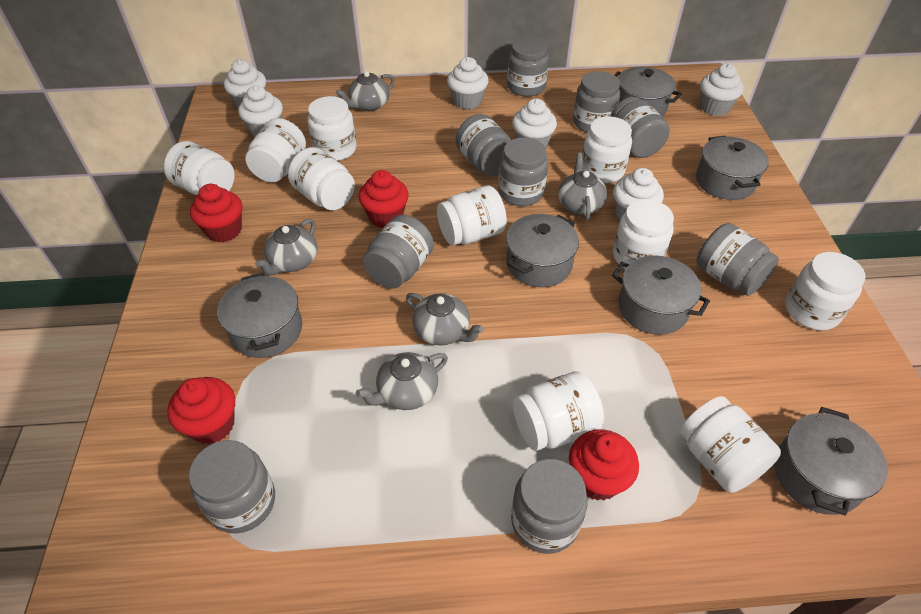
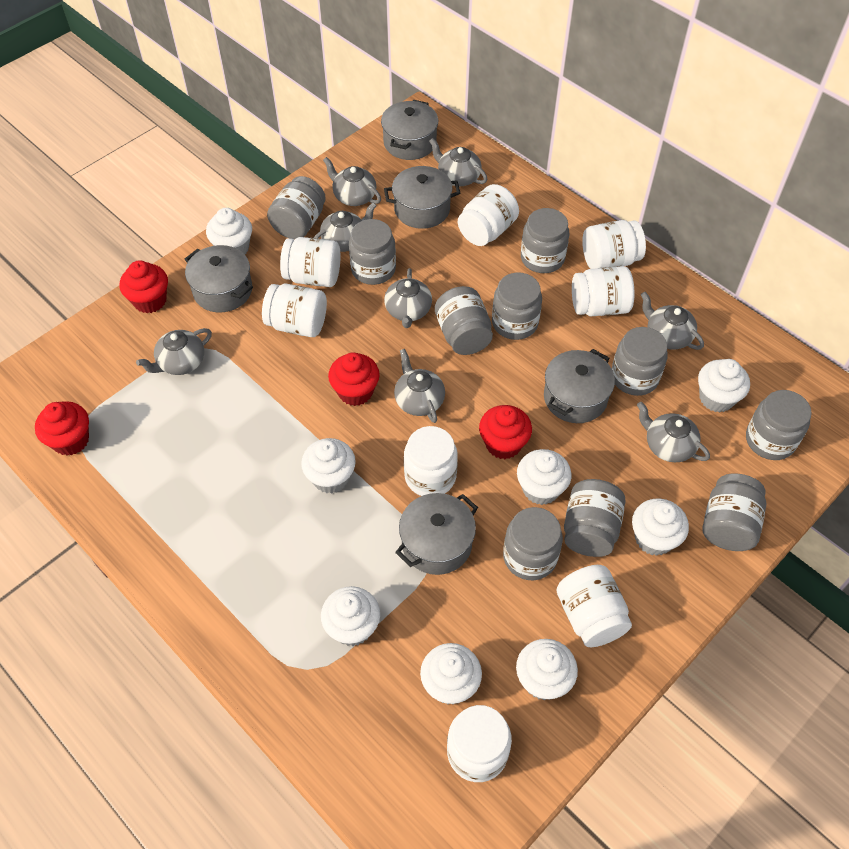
grey jar: [189,440,275,534] [362,215,434,288] [456,114,511,177] [498,138,548,206] [507,37,549,96] [511,459,588,554] [573,71,620,133] [610,97,670,158] [697,223,779,296] = 9 -> [267,176,326,239] [349,219,396,285] [435,286,493,355] [492,272,542,340] [503,507,563,580] [521,208,569,273] [564,479,626,557] [612,327,668,396] [703,474,766,551] [746,390,812,460] = 10
grey pot: [217,273,302,358] [506,214,579,287] [612,255,710,335] [614,67,682,116] [696,136,769,200] [774,407,888,516] = 6 -> [185,245,253,312] [381,100,438,160] [384,166,460,229] [395,493,478,575] [544,349,615,423] = 5
grey teapot: [255,219,317,275] [336,71,395,111] [356,352,448,410] [406,293,484,345] [558,153,607,220] = 5 -> [136,328,212,375] [314,202,377,252] [323,157,381,206] [384,268,432,328] [394,349,445,423] [429,138,487,186] [637,402,710,462] [641,292,704,350] = 8
white cupcake: [224,59,266,108] [238,85,283,137] [447,57,488,109] [512,99,557,148] [613,168,664,220] [700,63,744,116] = 6 -> [206,208,252,254] [301,438,356,494] [321,586,380,646] [420,643,482,704] [516,639,578,700] [517,449,571,505] [632,498,689,556] [698,359,750,412] = 8
white jar: [164,141,235,196] [245,118,306,182] [288,147,355,210] [307,96,357,161] [437,186,507,246] [513,371,604,451] [582,116,632,183] [613,199,674,269] [680,396,781,493] [785,252,865,330] = 10 -> [262,284,327,337] [280,237,341,287] [404,426,458,496] [447,705,512,782] [458,184,519,246] [556,565,632,647] [572,266,634,316] [582,220,646,269] = 8

